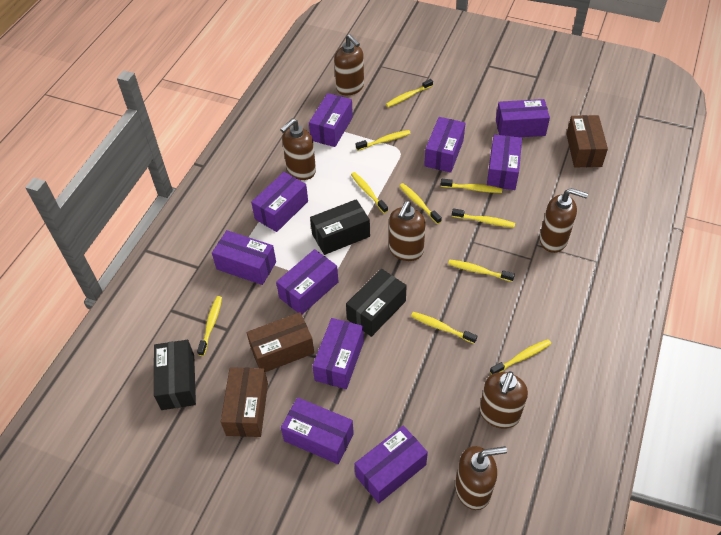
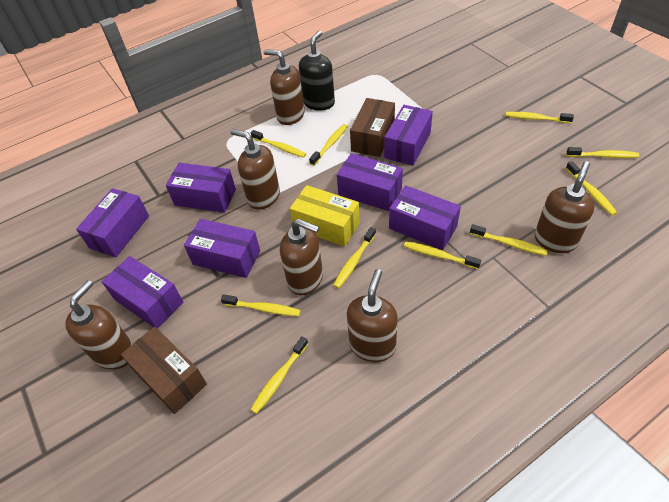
black box: [154,340,196,410] [310,199,370,255] [346,269,407,337] = 3 -> none = 0
black soap dispenser: none = 0 -> [299,30,335,111] = 1
brown box: [221,367,268,437] [247,312,314,372] [566,115,608,167] = 3 -> [121,327,207,414] [350,98,395,157] = 2
purple box: [212,230,276,285] [251,172,308,232] [276,249,339,315] [281,397,354,464] [309,93,353,147] [312,318,364,389] [354,425,428,503] [424,117,465,173] [487,134,522,190] [496,99,550,137] = 10 -> [76,188,149,257] [101,256,183,329] [166,163,236,213] [184,219,260,278] [337,153,403,211] [384,105,433,166] [389,185,461,250] = 7
yellow box: none = 0 -> [290,185,360,247] = 1

